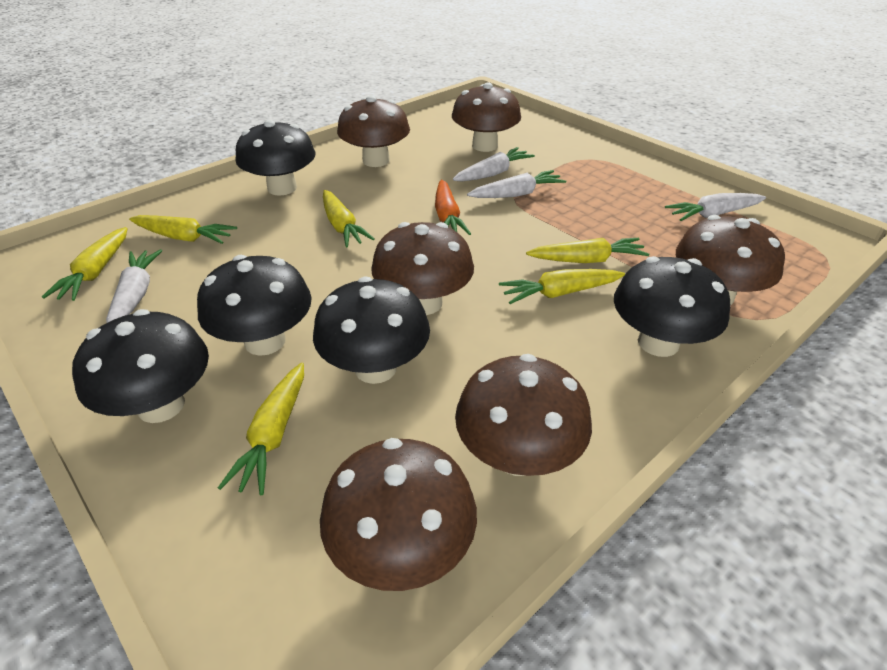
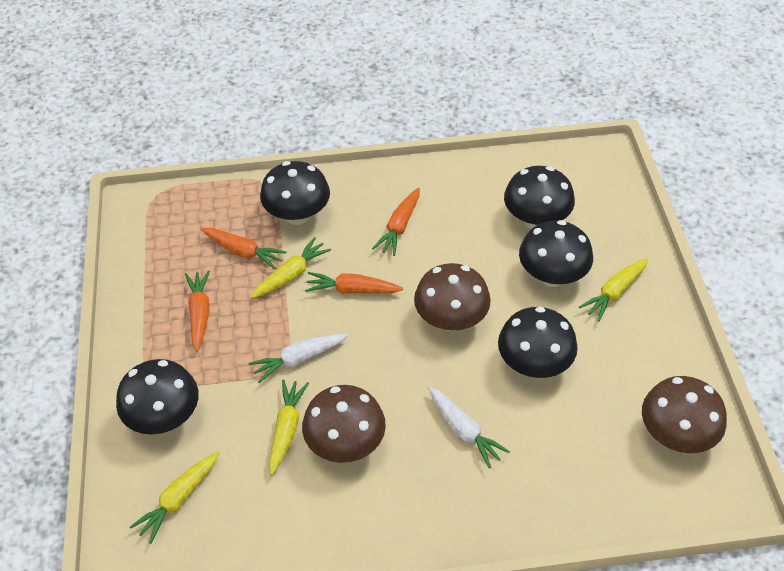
brown mushroom: [320,438,477,591] [337,96,410,167] [371,222,474,315] [452,82,521,152] [455,354,592,476] [676,215,785,305] = 6 -> [302,385,386,463] [414,263,491,331] [642,376,727,453] = 3
orange carrot: [435,180,471,235] = 1 -> [185,270,210,352] [201,228,287,269] [305,272,403,294] [372,188,420,256] = 4
white carrot: [106,249,162,323] [453,147,535,181] [467,170,566,198] [665,193,766,221] = 4 -> [249,334,348,383] [428,386,510,468] = 2
yellow carrot: [42,227,128,301] [129,215,237,244] [218,362,304,495] [323,190,374,247] [499,269,625,304] [526,238,649,263] = 6 -> [129,452,219,544] [251,237,331,298] [269,379,309,475] [579,258,648,321] = 4

